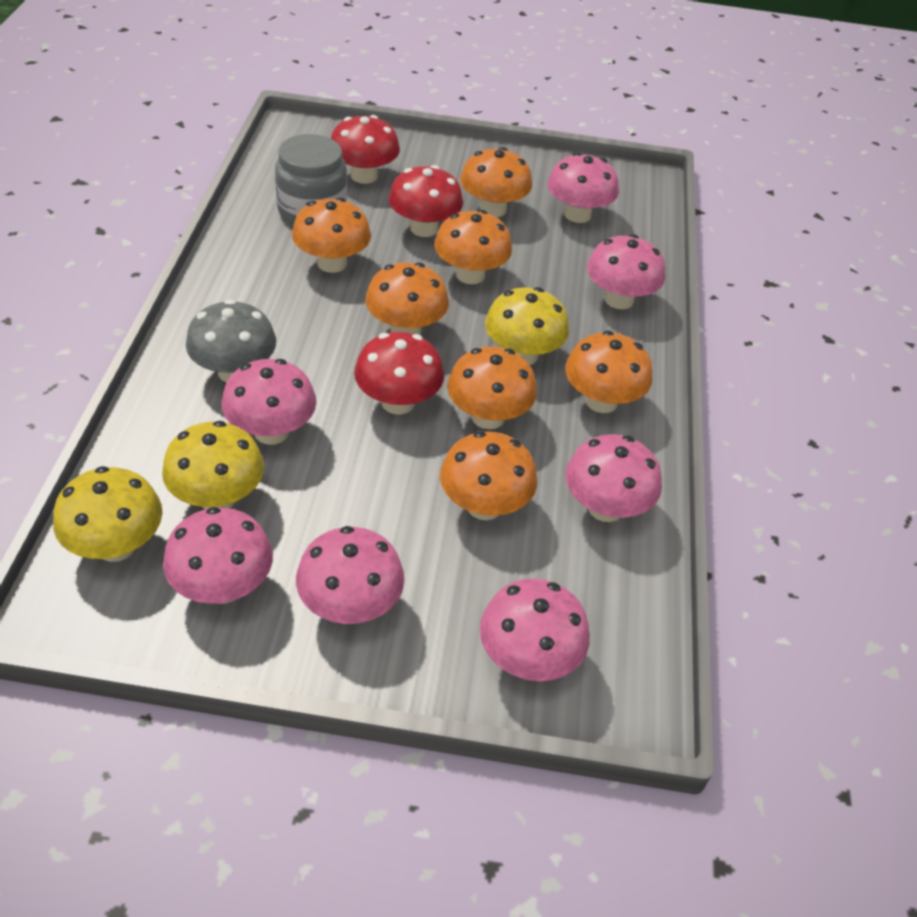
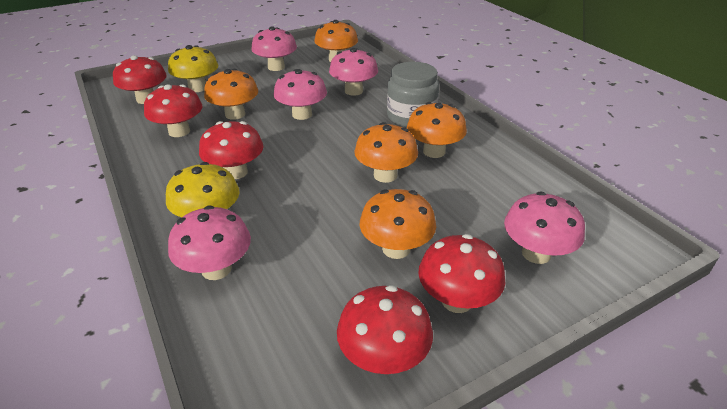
grey mushroom: [186,299,276,382] = 1 -> none = 0
orange mushroom: [292,198,371,273] [365,262,449,335] [434,210,512,284] [440,431,537,520] [447,346,537,429] [460,147,532,218] [565,331,652,413] = 7 -> [204,69,258,120] [314,20,358,62] [354,122,418,183] [360,189,436,259] [407,102,467,158] = 5
pink mushroom: [163,507,273,604] [221,359,317,445] [296,526,404,624] [480,579,590,681] [547,153,619,223] [565,434,662,522] [587,234,665,309] = 7 -> [168,205,251,280] [251,26,297,71] [274,69,327,120] [329,48,378,96] [504,191,585,264] = 5
red mushroom: [331,115,400,184] [354,332,444,415] [388,165,463,237] = 3 -> [113,55,167,104] [144,84,203,137] [199,121,264,179] [337,285,433,374] [418,234,506,313] = 5
yellow mushroom: [53,466,162,562] [162,421,264,509] [485,287,569,365] = 3 -> [166,162,240,217] [168,45,218,92] = 2

